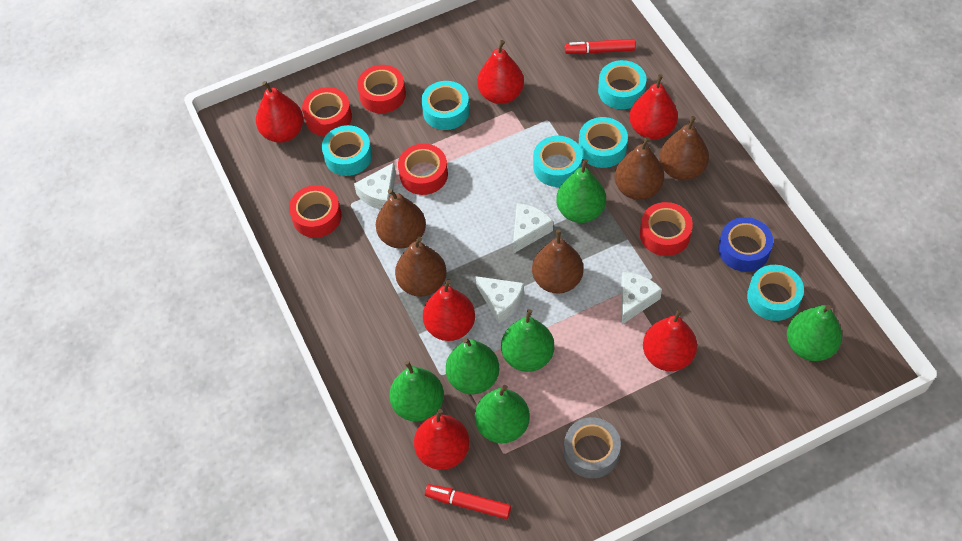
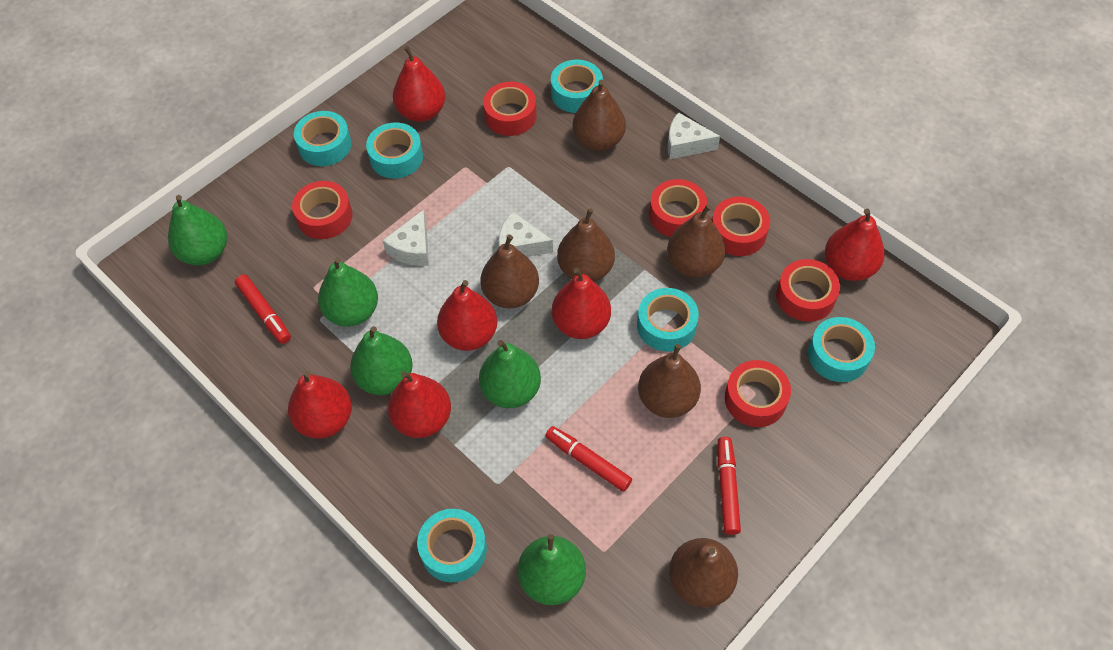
blue tape: [718,217,773,272] = 1 -> none = 0
brown pear: [376,189,426,249] [395,237,447,297] [532,230,584,294] [615,137,664,200] [659,116,709,181] = 5 -> [480,235,539,309] [557,208,615,282] [572,80,626,151] [638,344,701,418] [667,204,725,278] [669,538,738,608] = 6
green pear: [389,360,444,422] [446,337,499,394] [475,385,530,443] [501,309,554,372] [556,159,606,223] [787,305,842,361] = 6 -> [168,195,227,265] [318,257,378,327] [350,326,413,395] [479,340,541,408] [518,534,586,605] = 5
grey tape: [564,417,621,478] = 1 -> none = 0
red marker: [425,484,511,519] [565,39,636,54] = 2 -> [235,274,291,344] [545,426,632,492] [718,437,741,535] = 3
red tape: [289,185,342,238] [302,87,352,136] [357,65,406,113] [398,144,448,195] [640,202,693,256] = 5 -> [292,181,352,239] [483,82,537,136] [649,179,707,237] [712,196,770,256] [725,360,791,427] [776,259,840,322] = 6
white cheese: [354,163,396,210] [476,276,524,323] [513,203,553,254] [621,272,662,324] = 4 -> [382,210,429,266] [499,212,553,257] [668,112,720,159] = 3

